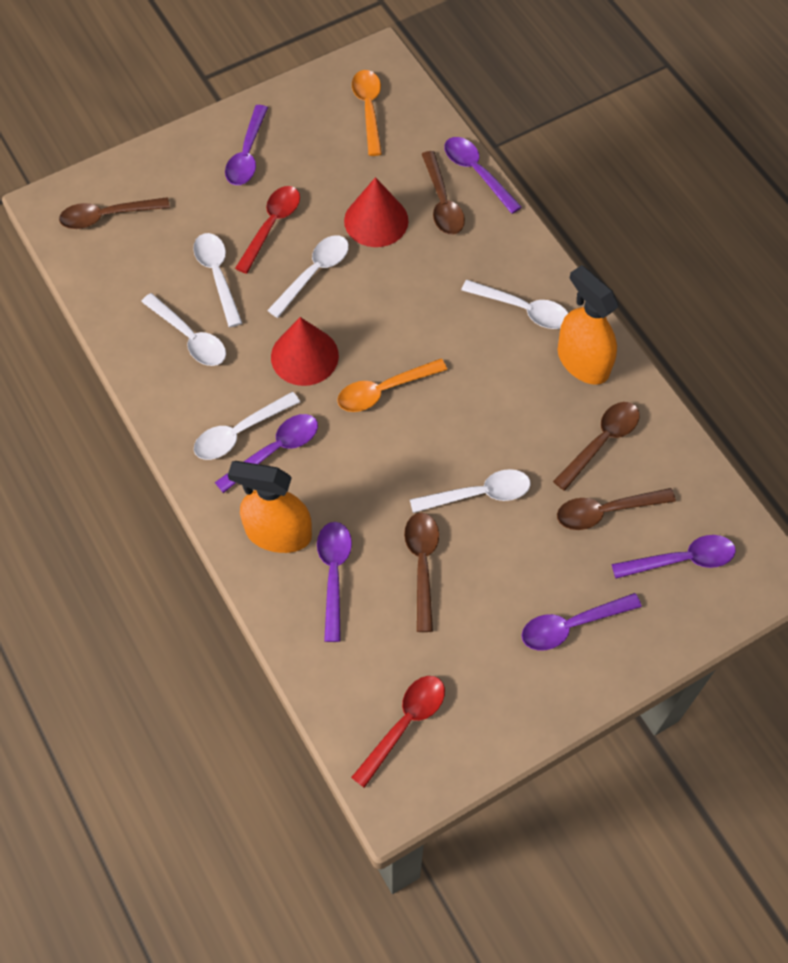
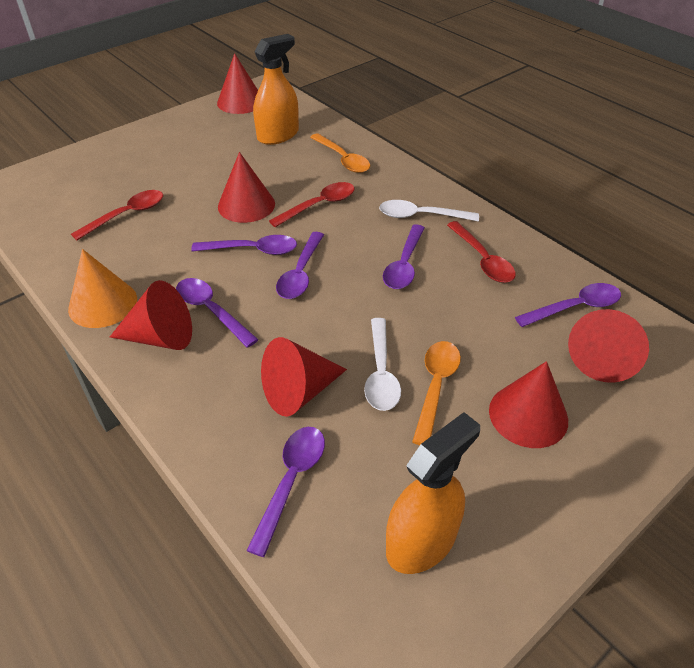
brown spoon: [59,197,170,229] [404,513,439,632] [422,151,465,235] [553,402,640,491] [557,488,676,530] = 5 -> none = 0
orange cone: none = 0 -> [68,249,137,328] = 1
red cone: [271,317,339,386] [344,177,409,247] = 2 -> [110,280,192,350] [217,53,258,114] [218,152,275,223] [261,337,347,417] [489,361,568,448] [568,309,649,382] = 6
red spoon: [235,186,300,274] [351,676,445,788] = 2 -> [71,190,163,240] [269,182,355,227] [447,221,516,283] = 3
white spoon: [141,293,226,366] [193,233,242,327] [194,392,300,460] [267,235,349,318] [410,469,531,513] [461,280,568,329] = 6 -> [364,318,401,411] [379,200,479,221] = 2

